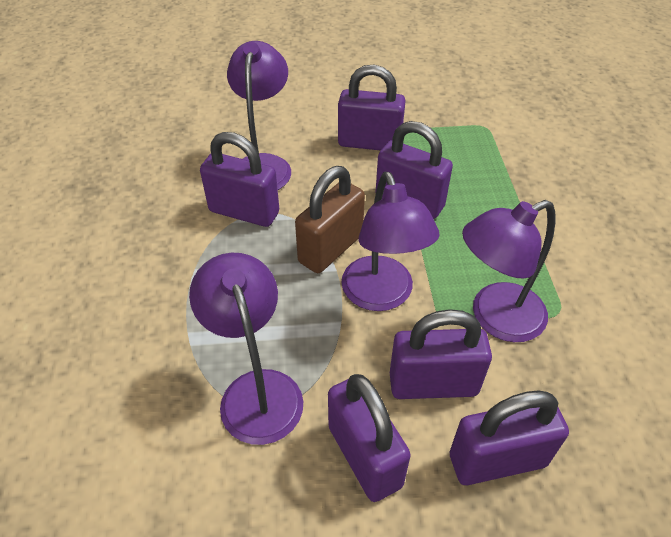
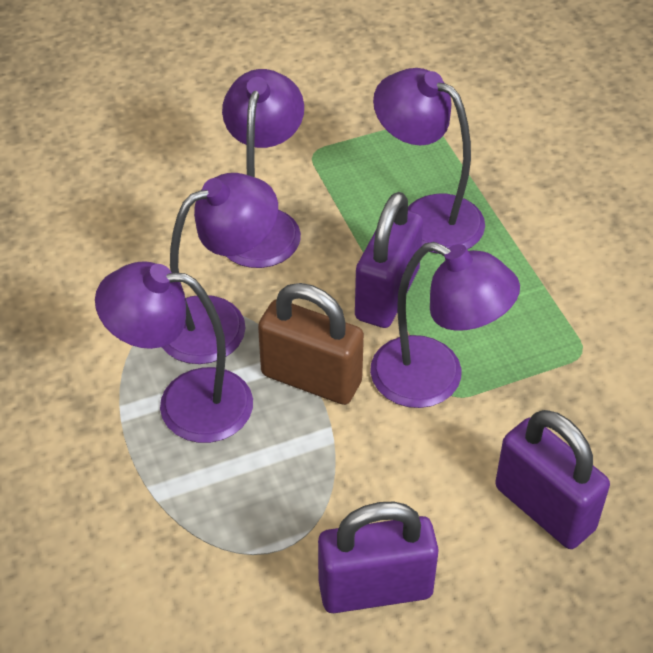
purple lamp: [189,253,303,445] [227,41,291,190] [341,172,440,311] [462,200,555,342] = 4 -> [95,261,253,443] [162,173,278,364] [222,69,304,268] [370,242,520,408] [373,68,485,254] = 5
purple padlock: [200,132,279,227] [328,374,411,502] [338,65,405,150] [375,121,453,219] [390,309,492,399] [450,390,569,485] = 6 -> [318,502,439,613] [355,192,423,328] [495,410,610,549] = 3

